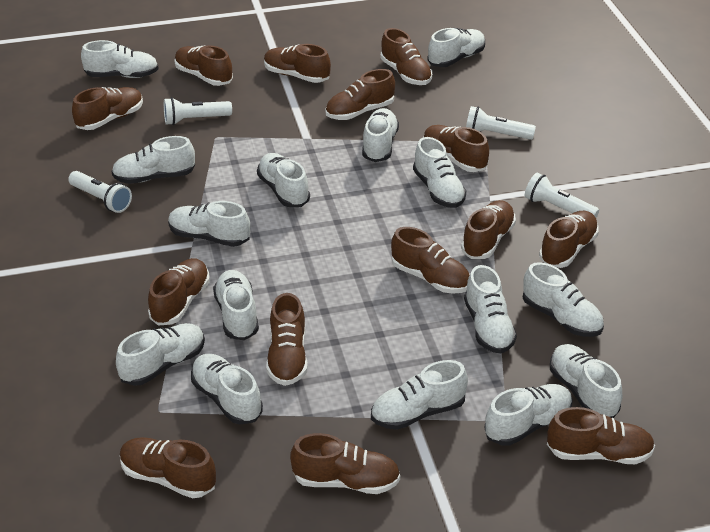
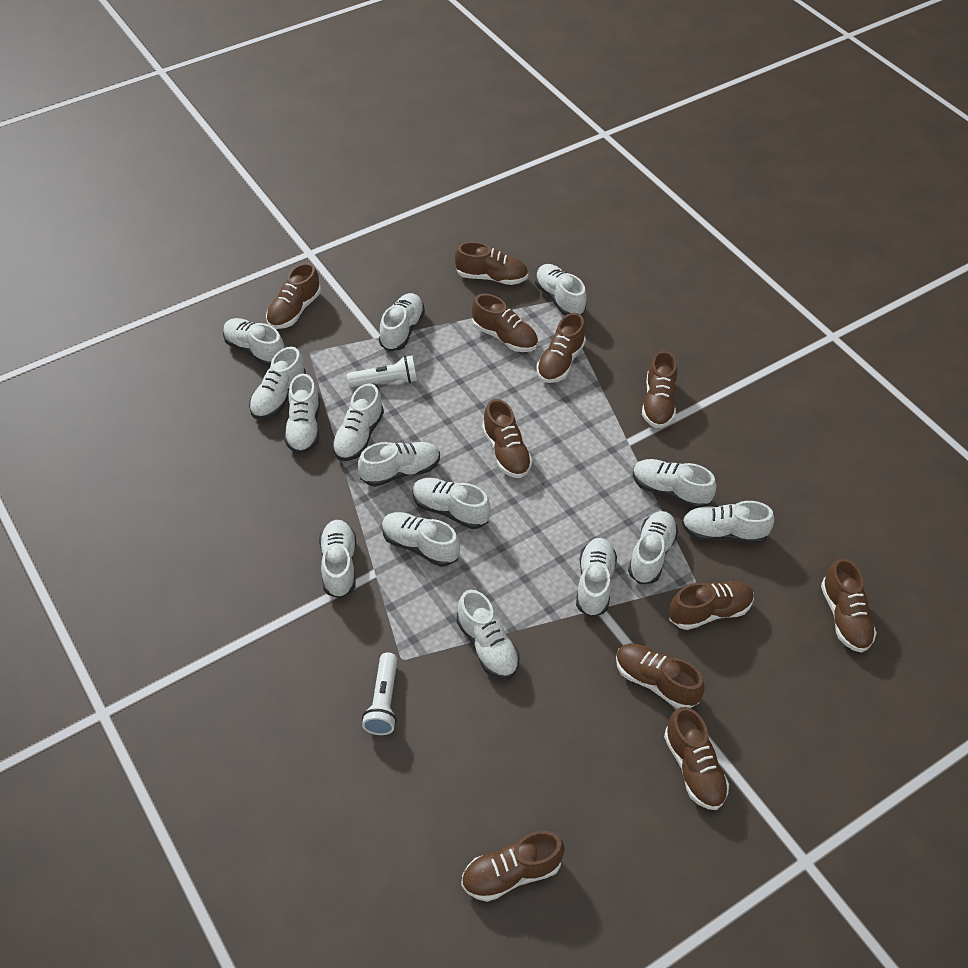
brown shoe: [72,87,143,130] [120,437,216,498] [148,258,210,326] [174,45,233,86] [264,44,331,83] [266,293,308,386] [290,433,400,494] [325,69,395,120] [381,28,432,85] [391,227,470,294] [424,125,489,172] [461,200,516,259] [539,211,599,268] [547,407,655,464] = 14 -> [266,263,321,329] [455,242,528,285] [461,831,565,902] [472,294,538,352] [482,399,533,478] [537,313,586,383] [616,644,705,708] [642,350,677,428] [664,707,729,810] [669,581,754,630] [821,558,877,653] = 11
white flashlight: [68,171,132,213] [164,97,232,125] [466,106,536,140] [525,173,599,218] = 4 -> [347,356,417,387] [362,652,397,735] = 2

